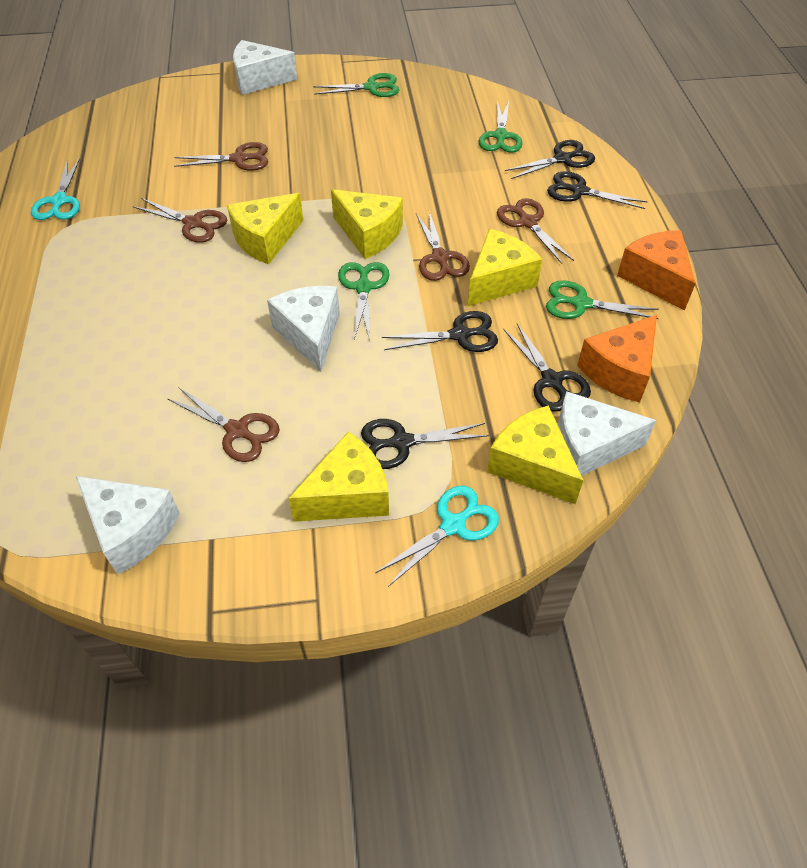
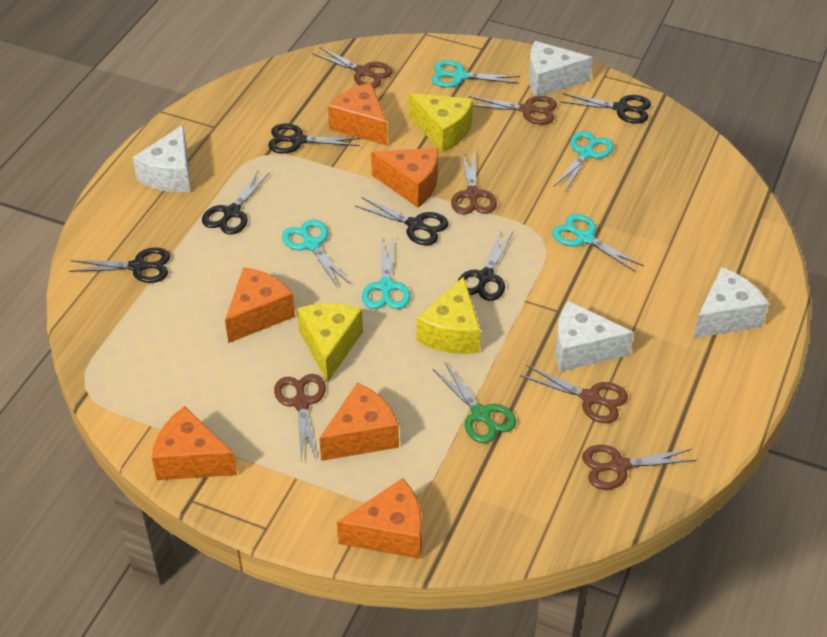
black scissors: [361,419,489,469] [382,311,498,352] [503,324,591,412] [505,140,595,179] [547,171,648,209] = 5 -> [69,247,170,283] [202,170,269,235] [268,123,361,153] [355,197,449,245] [458,229,513,301] [561,93,651,123] = 6
brown scissors: [133,198,227,243] [168,387,280,462] [174,142,268,171] [416,211,470,281] [497,198,574,264] = 5 -> [274,374,326,459] [312,47,393,88] [451,152,497,215] [469,96,557,125] [520,365,628,423] [582,445,697,490] = 6
green scissors: [313,73,399,97] [338,262,390,341] [479,101,523,153] [546,280,659,319] = 4 -> [433,362,516,443] = 1
orange cheese: [577,315,657,402] [617,230,696,311] = 2 -> [152,406,237,480] [225,267,295,343] [319,383,399,461] [328,83,388,146] [337,478,422,559] [371,148,438,208] = 6
turquoise scissors: [31,158,80,220] [375,486,499,587] = 2 -> [282,219,350,288] [362,238,411,309] [432,60,520,87] [552,214,644,272] [553,131,614,191] = 5
yellow cheese: [227,193,304,265] [288,432,389,522] [331,189,403,259] [468,229,542,306] [487,405,584,504] = 5 -> [297,303,363,382] [409,93,473,153] [417,276,481,354] = 3

